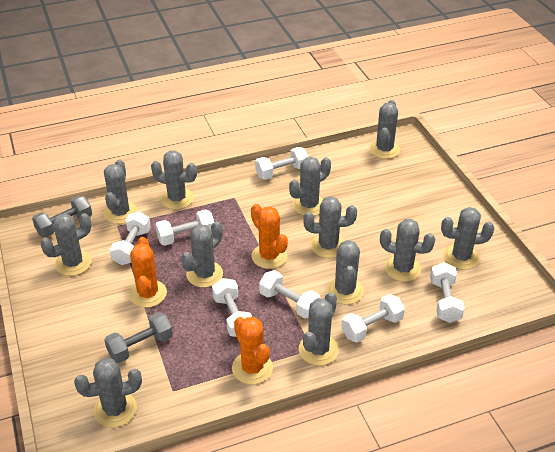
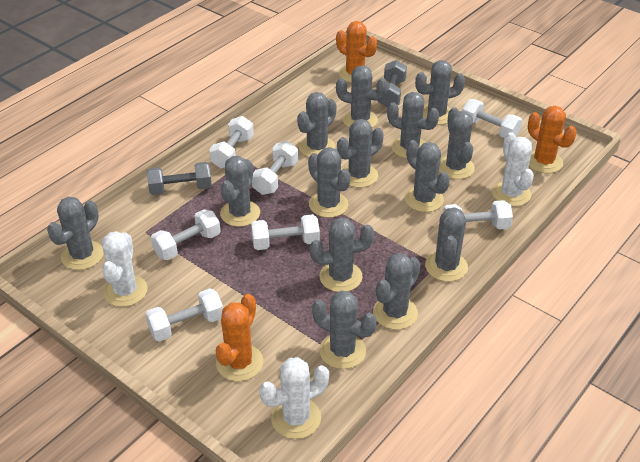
grey cactus: [40,213,92,276] [74,358,142,428] [104,160,138,224] [151,150,197,210] [181,221,223,288] [289,157,331,216] [299,292,339,366] [303,196,357,258] [326,240,364,305] [369,100,400,159] [380,219,435,282] [441,207,494,270] = 12 -> [47,197,104,270] [220,156,260,227] [297,92,337,157] [308,147,351,218] [310,218,374,292] [312,290,377,369] [336,66,388,128] [337,119,384,188] [373,253,420,330] [387,92,439,159] [405,140,450,212] [415,60,465,125] [425,207,468,282] [439,107,475,179] = 14
white cactus: none = 0 -> [102,231,148,307] [259,357,329,439] [492,132,534,206] = 3

